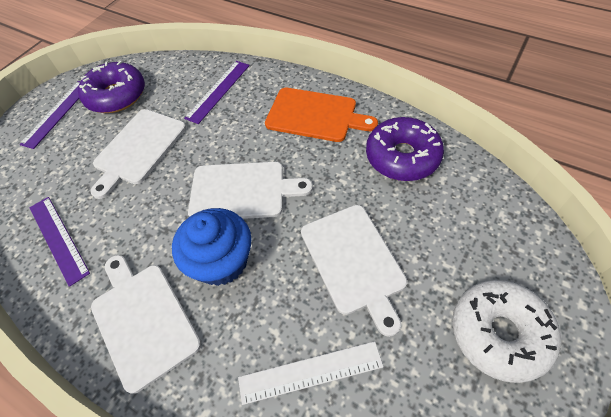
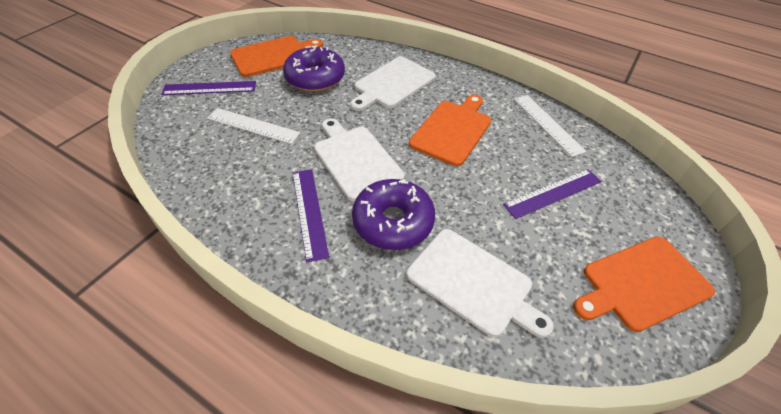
blue cupcake: [172,208,252,286] = 1 -> none = 0
orange cutting board: [265,88,378,142] = 1 -> [230,36,323,77] [409,95,491,166] [573,237,715,332] = 3
white cutting board: [90,109,186,199] [91,255,201,394] [188,162,313,219] [301,205,407,337] = 4 -> [314,118,404,201] [350,57,436,111] [407,229,554,338] = 3
white donut: [452,280,561,383] = 1 -> none = 0
white ruler: [238,341,383,405] = 1 -> [207,108,300,144] [514,95,587,157] = 2

